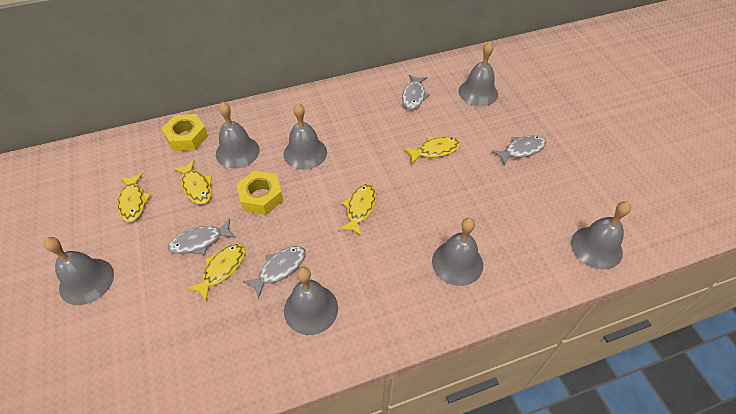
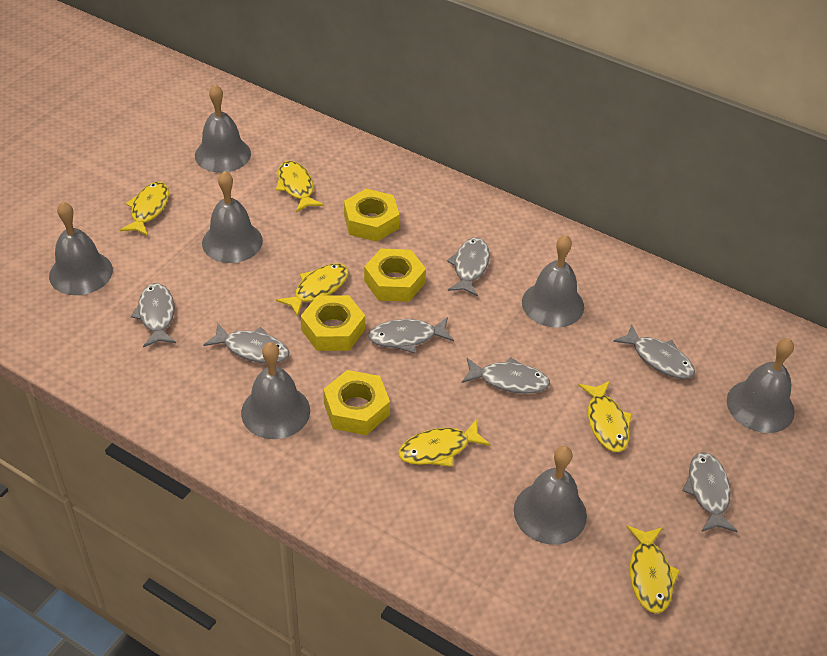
grey fish: [168,219,236,254] [243,246,306,299] [402,75,430,110] [492,135,546,165] = 4 -> [131,283,176,347] [203,324,290,363] [368,317,454,353] [447,238,490,296] [462,357,550,394] [613,324,695,379] [682,452,738,532] = 7
yellow fish: [117,173,151,222] [173,160,212,204] [187,243,245,301] [339,184,376,236] [404,137,461,163] = 5 -> [120,182,169,236] [276,161,323,212] [276,263,348,317] [398,419,490,467] [578,381,632,452] [626,525,681,614] = 6
yellow nut: [161,114,208,151] [236,171,283,215] = 2 -> [301,295,365,351] [323,370,390,435] [344,189,399,242] [364,249,426,302] = 4

